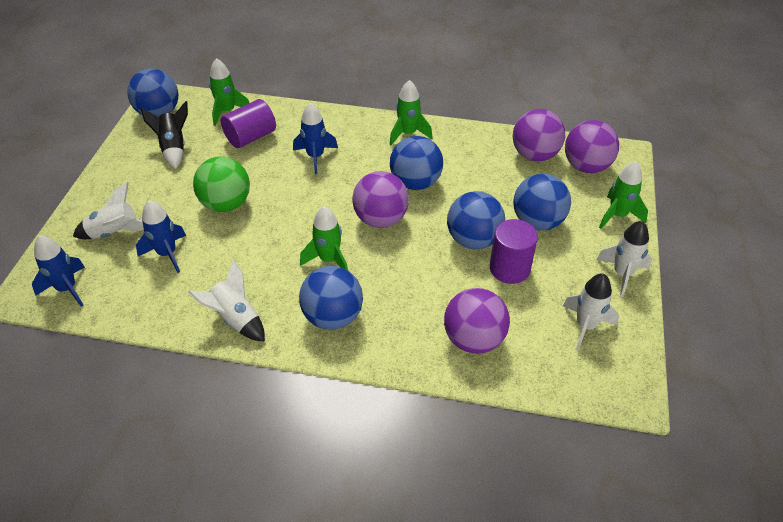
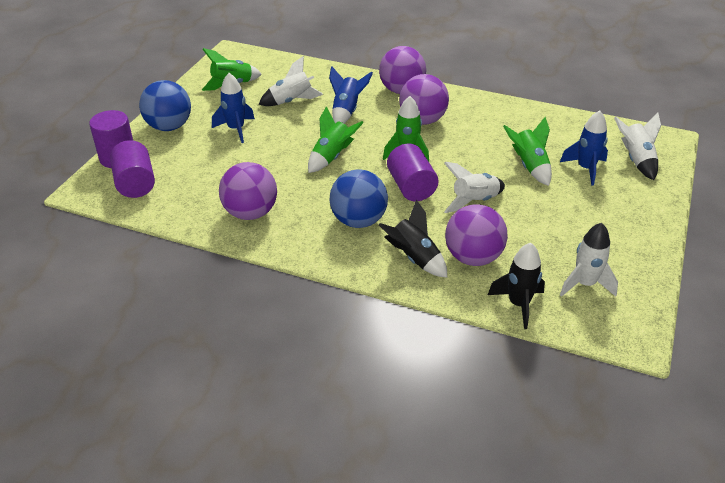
black rocket: [141,101,188,169] = 1 -> [379,200,447,278] [488,243,545,329] = 2
blue ball: [127,68,178,117] [299,266,363,330] [390,136,443,190] [447,191,505,249] [513,174,571,230] = 5 -> [139,80,191,131] [330,169,388,228] = 2
green ball: [193,157,250,212] = 1 -> none = 0
purple cylinder: [221,99,276,148] [490,219,538,284] = 2 -> [89,110,133,168] [110,140,155,198] [387,143,439,201] = 3

